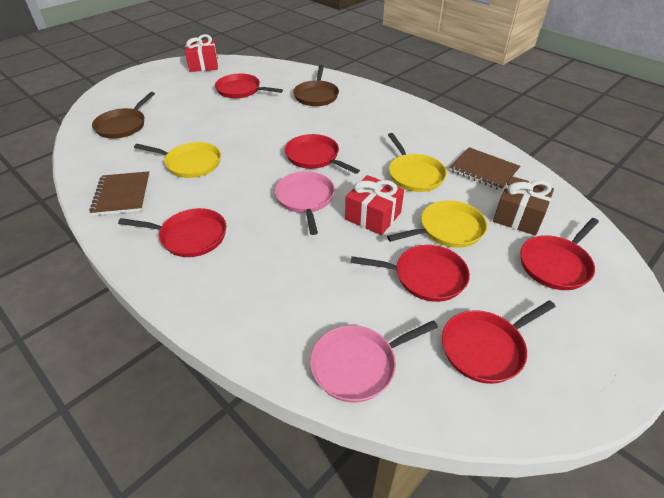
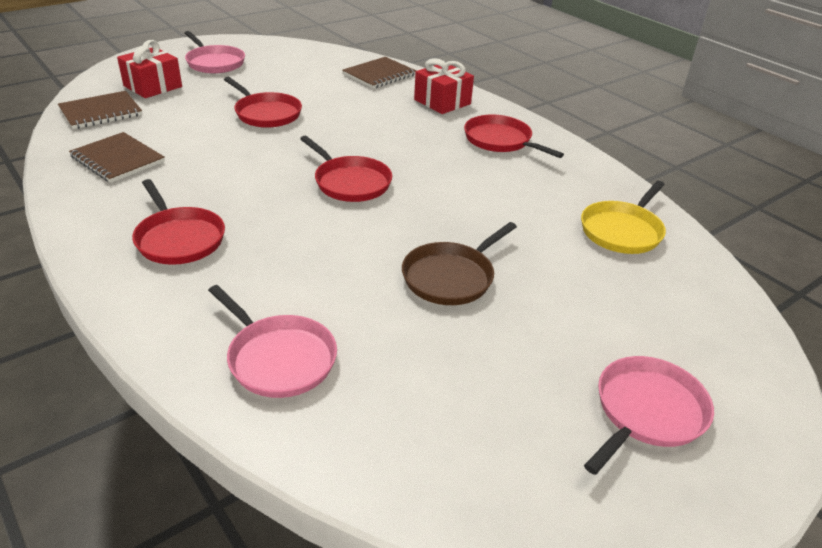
brown gift: [493,176,554,236] = 1 -> none = 0
brown notebook: [89,171,150,216] [449,147,521,191] = 2 -> [58,91,142,129] [69,132,165,183] [342,57,416,89] = 3
brown pan: [92,92,155,138] [293,65,339,106] = 2 -> [402,222,517,305] = 1
pink pan: [275,171,335,235] [310,320,438,402] = 2 -> [184,31,245,74] [208,285,337,398] [584,356,714,475] = 3
red pan: [118,208,226,257] [215,74,283,98] [285,134,360,174] [351,245,470,302] [442,300,556,384] [520,218,599,290] = 6 -> [132,179,225,265] [224,77,302,128] [300,136,392,202] [464,114,564,158] = 4
yellow pan: [134,142,221,178] [387,200,487,248] [388,133,447,192] = 3 -> [581,181,666,254] = 1

